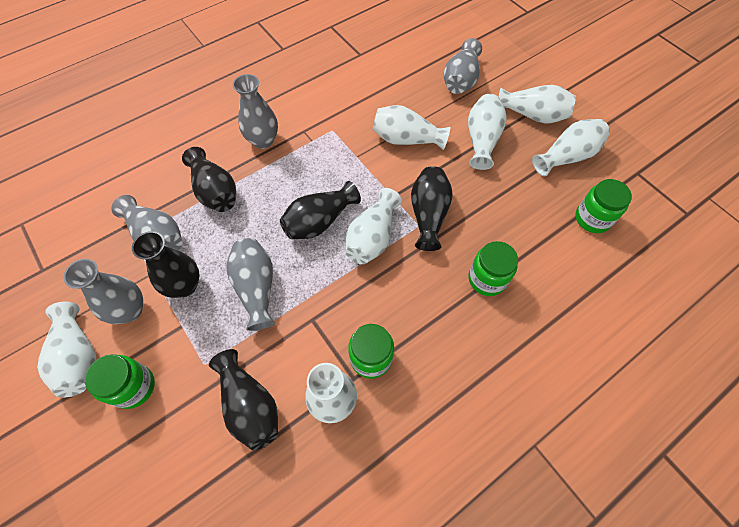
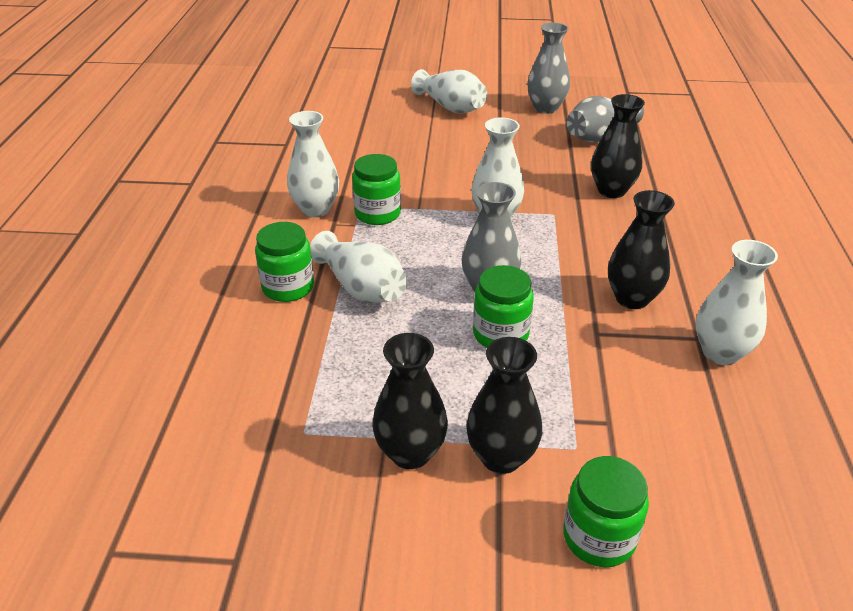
black vase: [132,231,200,298] [182,147,236,212] [209,349,278,450] [280,181,361,240] [411,166,453,251] = 5 -> [372,333,448,469] [466,337,542,474] [591,94,645,198] [608,190,675,309] = 4
grey vase: [63,259,143,324] [111,195,182,251] [227,238,275,331] [233,74,278,149] [444,38,482,94] = 5 -> [462,182,521,293] [527,23,570,114] [567,96,644,142] = 3
white vase: [37,302,97,397] [305,363,357,423] [346,188,402,264] [372,105,450,150] [468,94,507,170] [499,85,576,123] [532,119,610,176] = 7 -> [287,111,339,217] [310,231,407,303] [411,69,487,114] [471,117,524,219] [696,240,778,365] = 5

